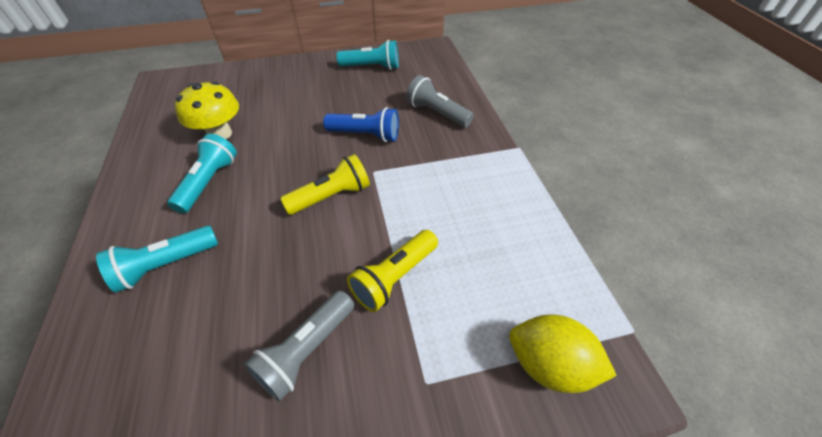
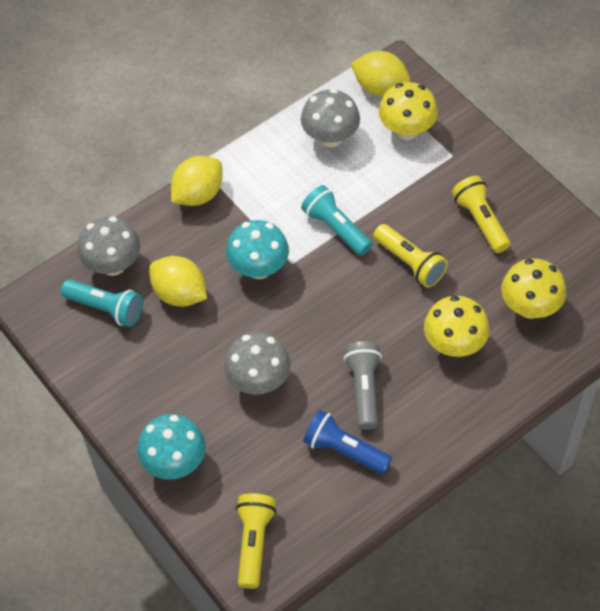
grey flashlight: [244,291,354,402] [406,75,474,128] = 2 -> [343,341,382,430] = 1
grey mushroom: none = 0 -> [78,217,140,276] [224,332,291,395] [301,89,360,147] = 3
turquoise flashlight: [96,226,218,292] [167,134,237,213] [337,40,399,70] = 3 -> [61,279,143,327] [301,185,372,256] = 2
turquoise mushroom: none = 0 -> [137,414,206,480] [226,220,289,279] = 2
yellow flashlight: [280,154,370,215] [347,230,438,312] = 2 -> [236,493,276,589] [373,224,448,288] [452,176,510,253] = 3
yellow lemon: [509,314,617,393] = 1 -> [149,256,207,307] [171,156,223,206] [351,51,411,97] = 3
yellow mushroom: [175,81,239,139] = 1 -> [379,82,438,140] [424,296,490,357] [501,259,566,319] = 3

